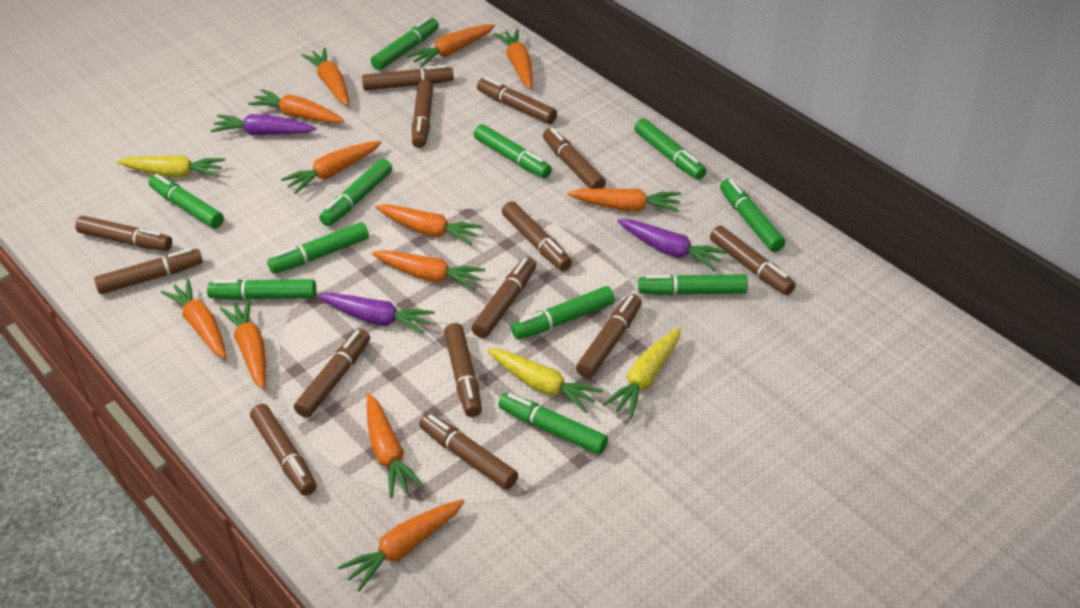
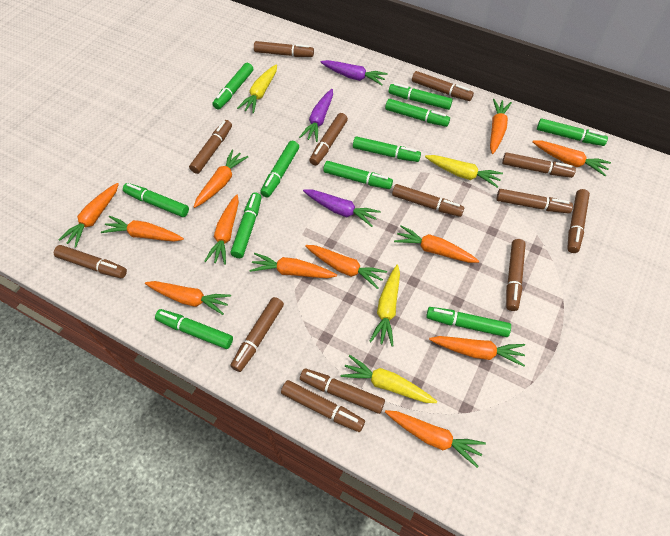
brown marker: [75,216,172,251] [94,248,203,294] [250,404,317,496] [294,329,370,418] [362,65,454,91] [412,80,433,148] [419,413,518,489] [444,323,482,417] [471,257,536,338] [477,77,557,124] [502,201,572,271] [543,128,606,189] [576,294,642,378] [710,226,796,295] = 14 -> [54,245,127,278] [189,120,232,174] [230,297,284,372] [254,41,314,57] [281,380,365,432] [300,368,385,414] [309,113,348,166] [392,184,464,217] [412,71,474,101] [496,189,573,214] [502,152,576,178] [506,239,526,311] [567,189,590,253] = 13
yellow carrot: [117,156,225,178] [487,349,603,413] [602,328,681,418] = 3 -> [237,64,277,113] [341,355,437,403] [369,265,400,346] [425,155,503,188] = 4

